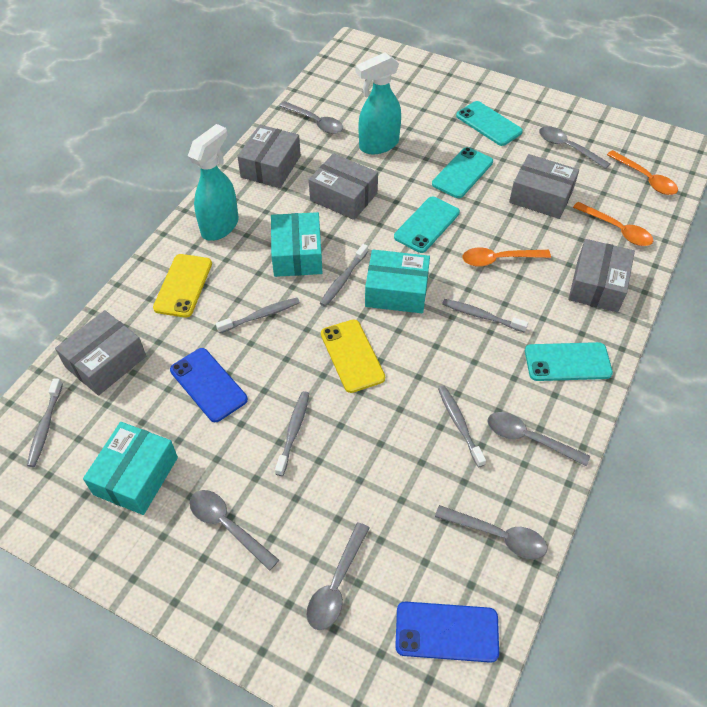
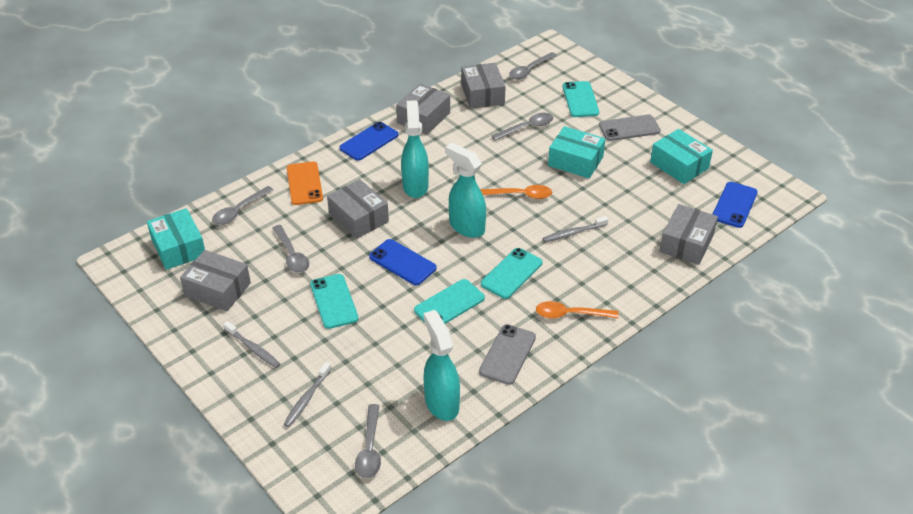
blue phone: [170,348,248,422] [395,601,499,663] = 2 -> [339,122,398,161] [369,239,437,285] [713,182,758,228] = 3
grey phone: none = 0 -> [479,324,536,385] [599,115,661,141] = 2
grey spoon: [189,490,279,571] [279,101,343,134] [307,523,370,630] [435,505,547,559] [487,412,590,467] [539,126,610,169] = 6 -> [212,186,273,225] [273,225,309,273] [355,404,381,479] [491,113,553,141] [509,52,557,79] = 5
grey toothbrush: [27,378,63,467] [216,298,300,333] [275,391,309,476] [320,244,368,307] [438,386,486,467] [442,299,528,333] = 6 -> [223,321,280,368] [284,362,331,427] [543,216,608,242] = 3
orange phone: none = 0 -> [287,162,323,205] = 1
orange spoon: [463,248,551,267] [573,202,653,246] [607,150,678,195] = 3 -> [480,185,552,199] [536,301,619,319] = 2
turquoise spray bottle: [188,124,239,241] [356,52,401,154] = 2 -> [401,100,429,198] [424,310,460,421] [445,143,486,238] = 3
yellow phone: [153,254,212,318] [321,319,385,393] = 2 -> none = 0

